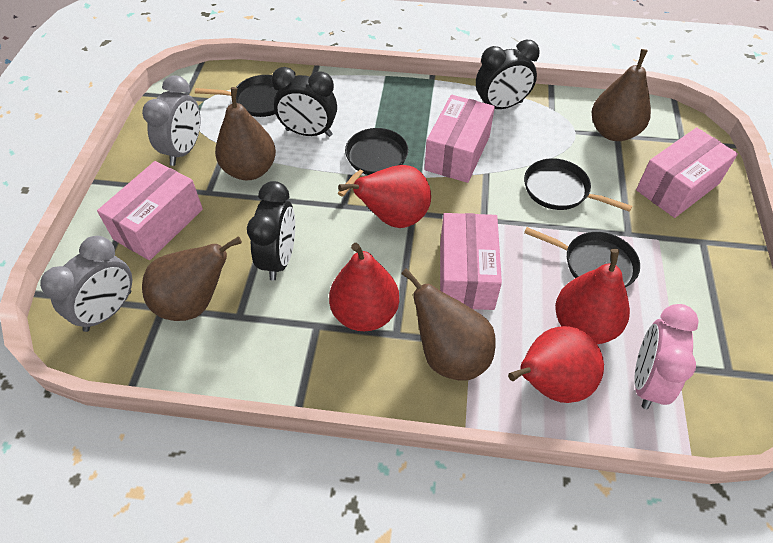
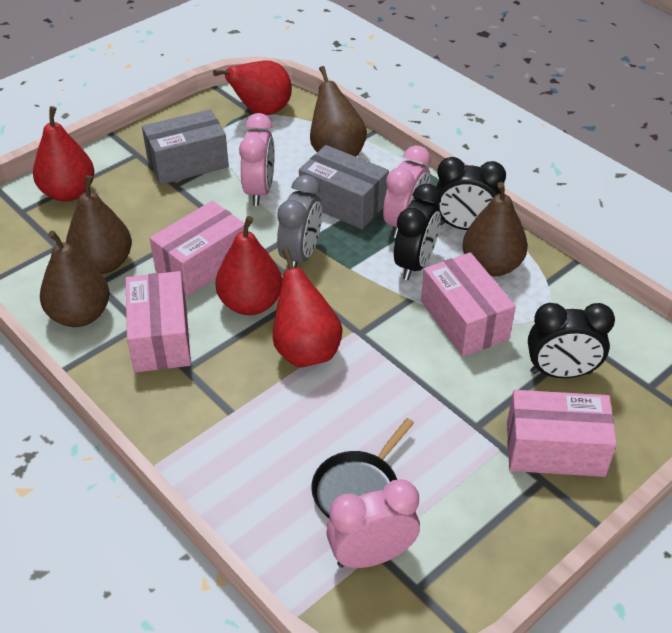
black pan: [195,75,278,117] [338,128,408,197] [524,158,632,212] [524,227,640,287] = 4 -> [311,418,414,519] = 1
grey box: none = 0 -> [142,109,229,185] [299,145,389,229] = 2
grey clock: [40,236,132,332] [142,76,200,166] = 2 -> [277,175,322,268] = 1
pink clock: [634,304,699,409] = 1 -> [239,113,274,206] [326,479,420,568] [383,145,431,238] = 3

